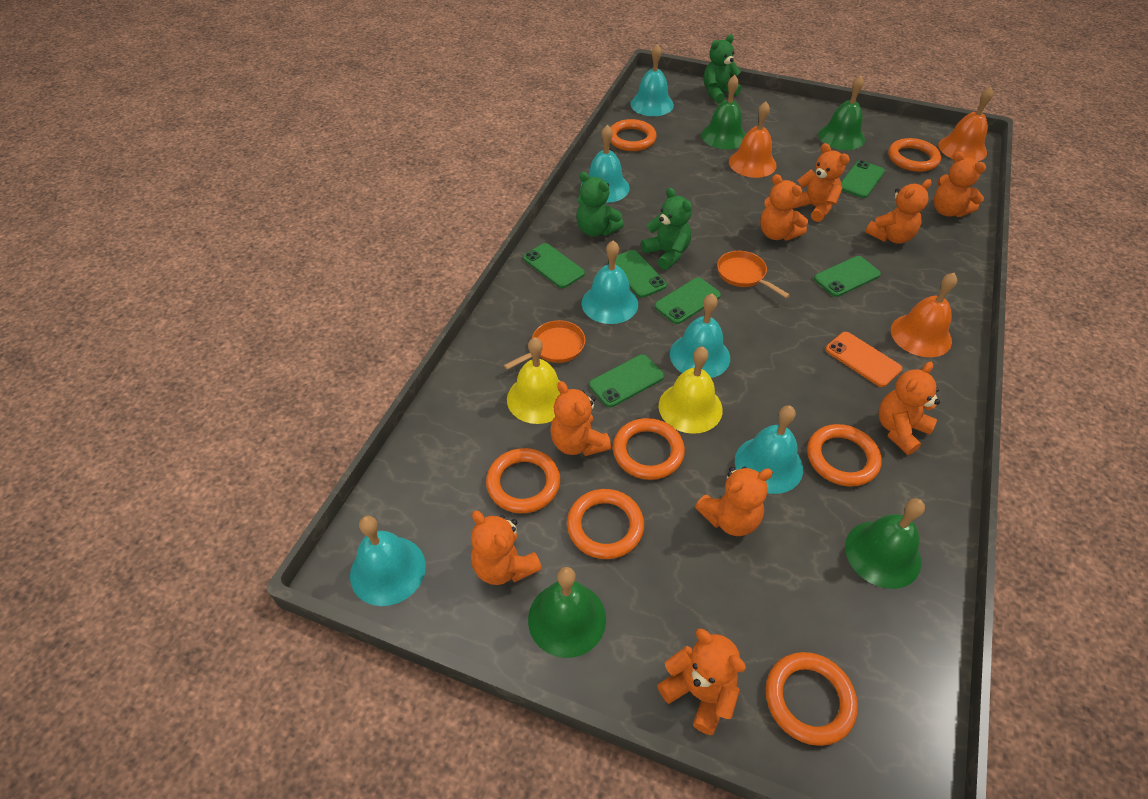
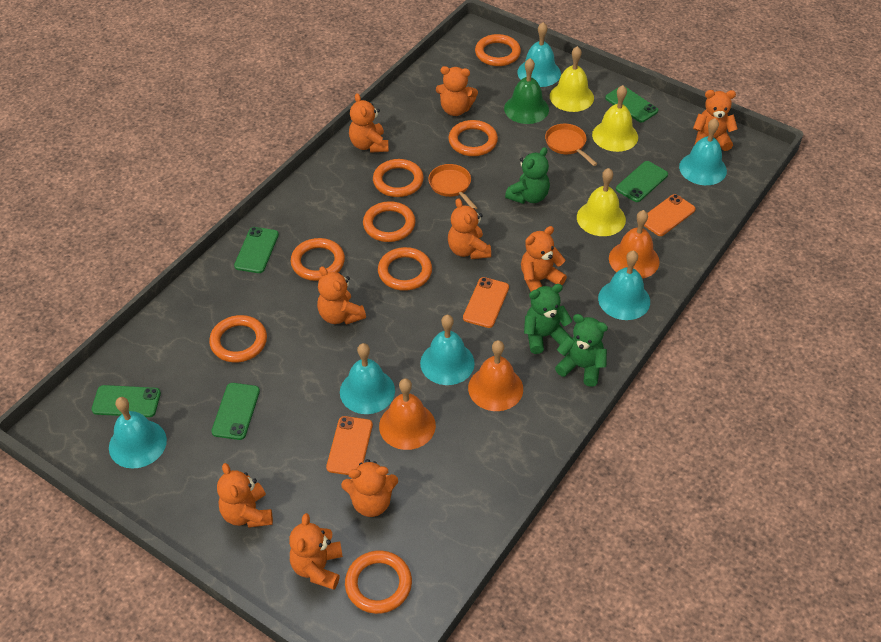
green bell: [528,567,606,658] [701,75,746,149] [818,76,865,150] [845,498,925,589] = 4 -> [504,58,549,124] = 1
green phone: [523,243,585,288] [589,354,664,407] [615,250,667,298] [654,277,721,324] [814,256,881,297] [841,160,885,198] = 6 -> [91,385,161,417] [211,383,260,440] [234,227,279,273] [605,87,658,122] [616,161,668,202] = 5
orange phone: [825,332,902,387] = 1 -> [326,416,373,475] [463,277,509,328] [644,194,696,236] = 3
orange ring: [486,448,560,513] [567,489,644,559] [610,119,657,151] [613,418,685,480] [766,652,858,746] [807,424,882,487] [888,138,941,172] = 7 -> [209,315,267,363] [291,238,345,281] [345,550,412,614] [363,201,416,242] [373,159,424,197] [378,247,432,291] [448,120,498,156] [475,34,521,66] = 8
yellow bell: [507,337,560,424] [659,347,723,434] = 2 -> [550,46,594,112] [577,168,626,236] [592,85,638,152] = 3

